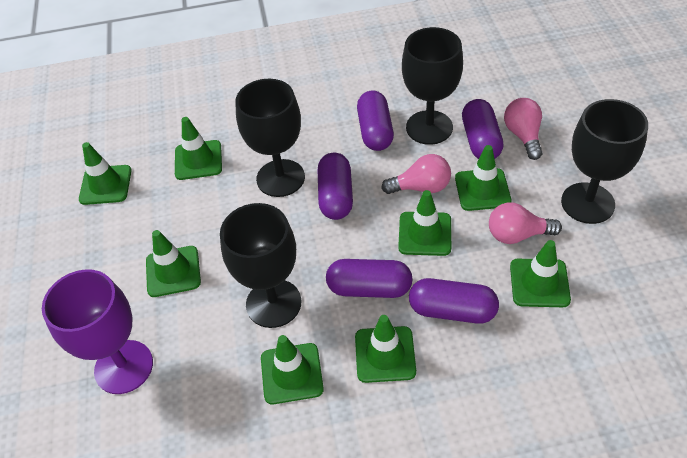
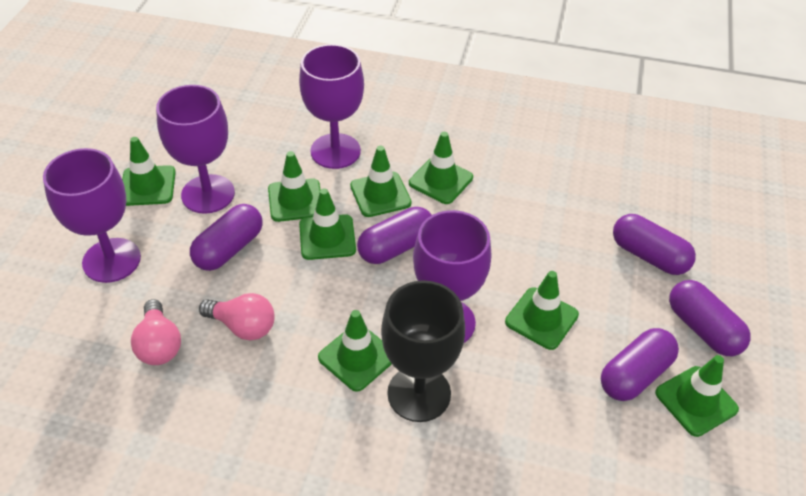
black goblet: [220,203,301,328] [235,79,305,197] [402,27,463,145] [561,99,648,224] = 4 -> [381,280,465,422] = 1
pink light bulb: [381,154,451,194] [489,202,562,244] [504,98,543,160] = 3 -> [131,299,181,365] [199,293,275,341] = 2
purple goblet: [42,269,153,394] = 1 -> [43,148,141,283] [156,85,235,214] [299,44,364,169] [413,210,491,343] = 4

